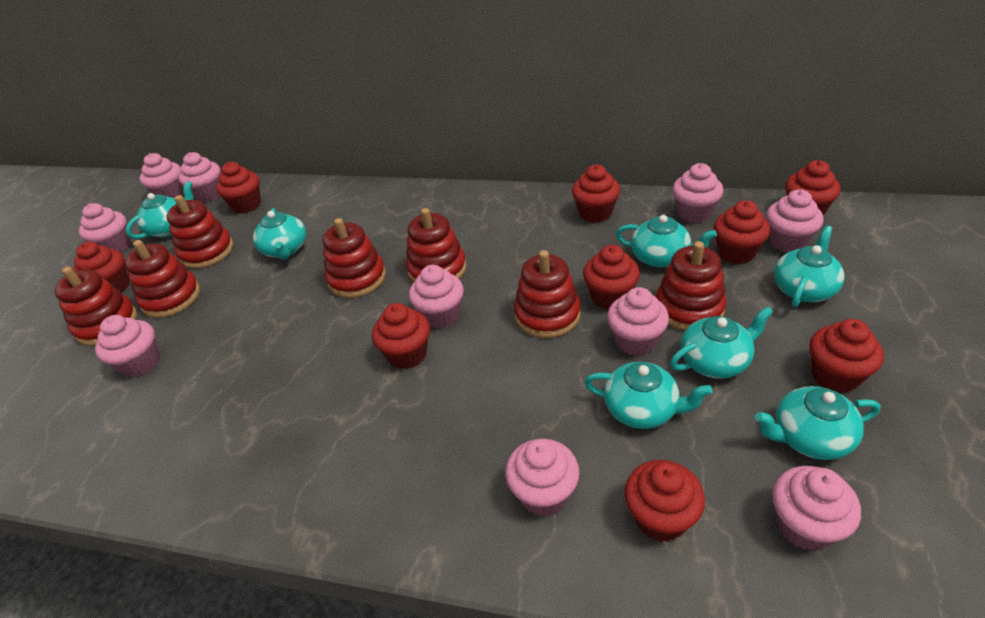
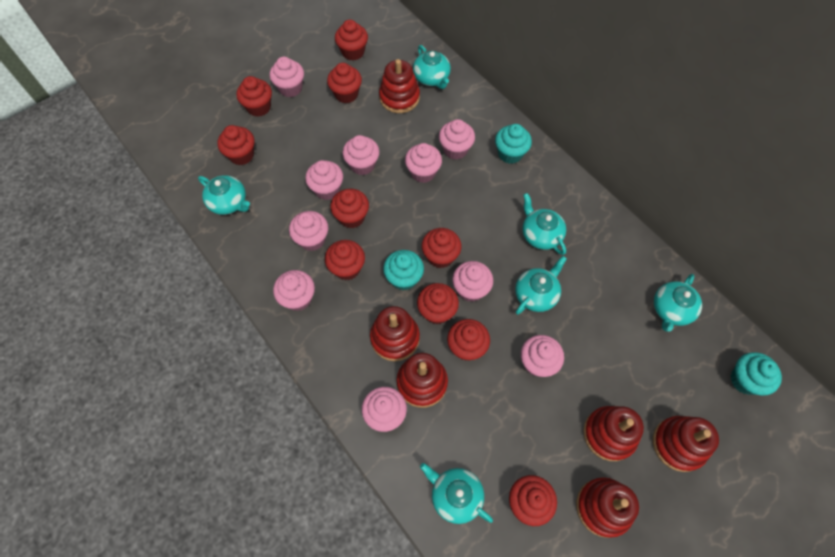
red cupcake: [73,242,130,293] [216,162,261,214] [372,303,430,369] [572,165,620,223] [583,245,640,310] [624,460,705,542] [714,200,770,264] [785,160,840,216] [809,319,884,393] = 9 -> [217,125,254,165] [236,76,272,117] [325,240,365,280] [327,63,362,103] [330,189,369,228] [335,20,368,61] [417,283,459,324] [422,228,461,268] [447,319,490,361] [509,475,557,526] = 10
red stacking toy: [54,266,137,346] [125,240,200,318] [167,195,234,269] [323,218,386,298] [406,208,467,283] [514,250,581,338] [656,241,727,331] = 7 -> [370,306,420,361] [379,59,420,113] [396,353,448,408] [576,477,639,538] [583,406,644,461] [653,416,719,472] = 6
turquoise cupcake: none = 0 -> [383,250,424,290] [495,124,532,164] [731,352,782,396] = 3
turquoise teapot: [126,181,194,239] [253,208,306,260] [584,362,712,429] [616,215,717,268] [670,306,773,379] [755,386,880,460] [774,226,845,307] = 7 -> [198,175,250,215] [413,45,451,89] [420,463,493,524] [515,256,567,315] [522,193,566,255] [654,274,702,332] = 6

